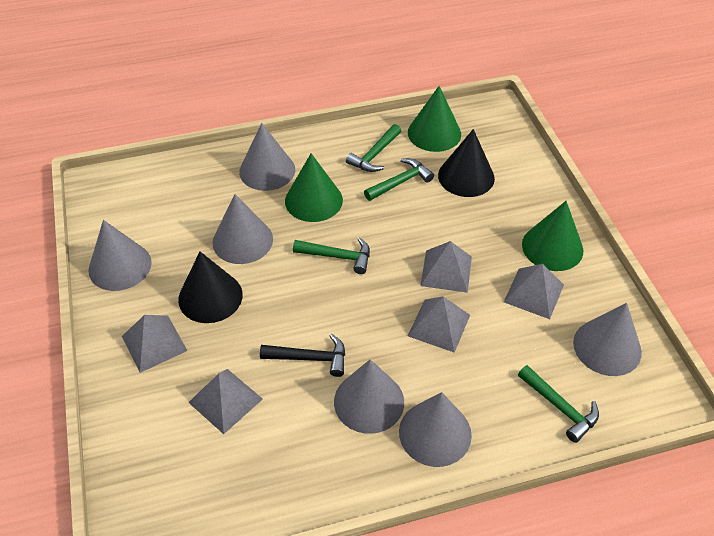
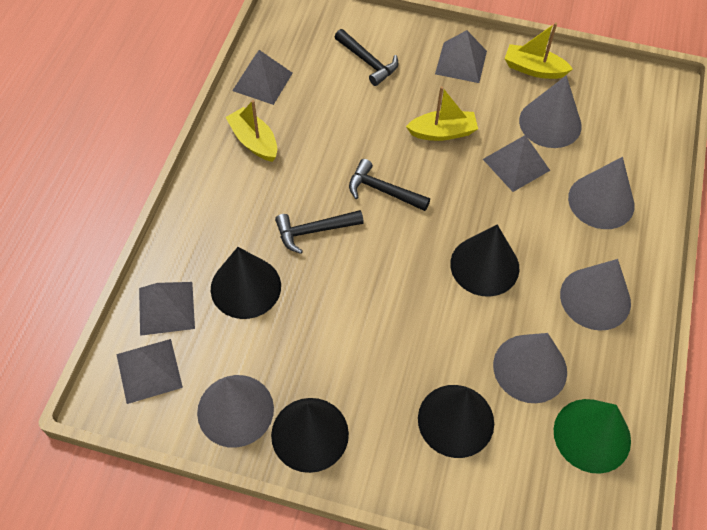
black cone: [178,252,243,323] [438,129,495,197] = 2 -> [211,247,281,319] [271,398,349,473] [418,385,494,458] [450,224,519,297] = 4
black hammer: [260,334,345,377] = 1 -> [275,210,364,254] [335,29,398,86] [349,159,430,211] = 3
green cone: [285,153,343,222] [408,86,461,152] [522,201,583,271] = 3 -> [554,399,631,474] = 1
green hammer: [293,237,370,274] [346,124,401,172] [364,158,434,201] [518,365,599,443] = 4 -> none = 0
grey cone: [88,220,152,291] [212,194,273,264] [239,123,295,191] [334,359,404,434] [399,392,472,467] [573,303,642,376] = 6 -> [197,375,274,448] [493,333,567,403] [519,75,582,148] [560,259,631,331] [568,157,635,229] = 5
yellow boat: none = 0 -> [225,100,277,162] [406,86,478,141] [505,23,573,79] = 3

